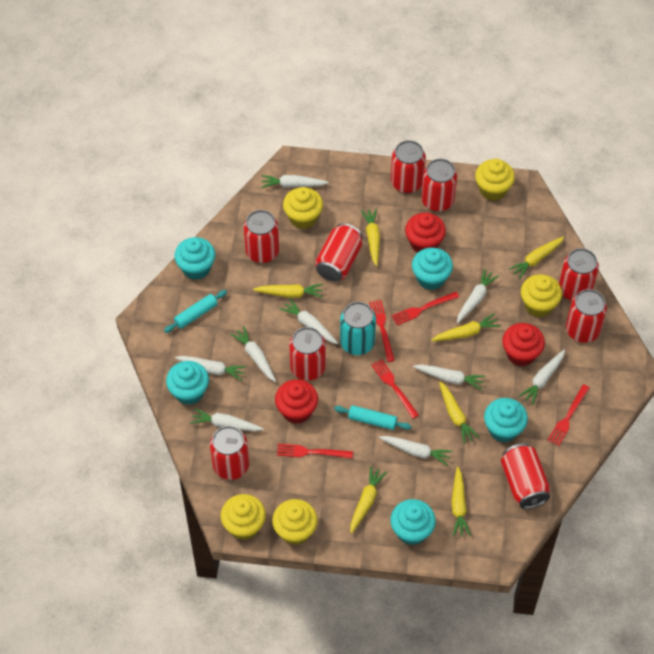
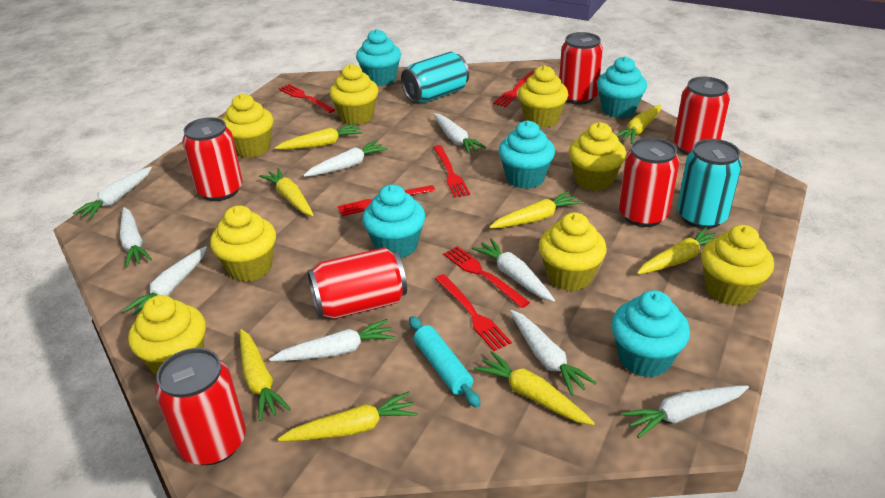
red can: [210,426,249,480] [244,210,279,263] [289,327,326,381] [315,223,363,282] [391,140,426,193] [421,159,457,212] [501,443,550,509] [559,248,599,301] [566,289,607,343] = 9 -> [155,348,246,465] [182,117,243,201] [307,247,407,319] [559,32,603,105] [619,137,679,227] [674,77,730,155] = 6
red cupcake: [275,379,318,424] [405,213,446,253] [502,323,545,366] = 3 -> none = 0
red fork: [277,444,353,458] [369,300,395,362] [371,359,419,419] [392,291,459,325] [547,384,589,446] = 5 -> [279,84,336,113] [338,185,436,216] [433,145,470,198] [435,274,512,351] [443,246,530,308] [493,71,534,107] = 6
turquoise can: [340,302,376,355] = 1 -> [401,51,469,103] [677,139,742,229] = 2
turquoise rolling pin: [164,290,227,333] [334,405,411,430] = 2 -> [409,316,481,408] = 1
yellow carrot: [253,284,323,298] [350,466,387,534] [361,208,380,266] [431,313,501,341] [439,381,480,444] [451,467,471,537] [509,236,564,279] = 7 -> [240,329,290,421] [259,168,314,216] [275,124,363,150] [278,391,418,441] [474,351,595,425] [489,191,582,228] [616,105,661,144] [637,227,716,274] = 8
yellow cupcake: [221,494,266,540] [272,499,318,545] [283,187,323,229] [475,159,515,201] [521,274,562,317] = 5 -> [128,295,206,376] [210,205,276,282] [222,94,273,158] [329,64,379,125] [518,65,568,128] [539,213,607,291] [569,122,626,191] [701,225,774,306] = 8

